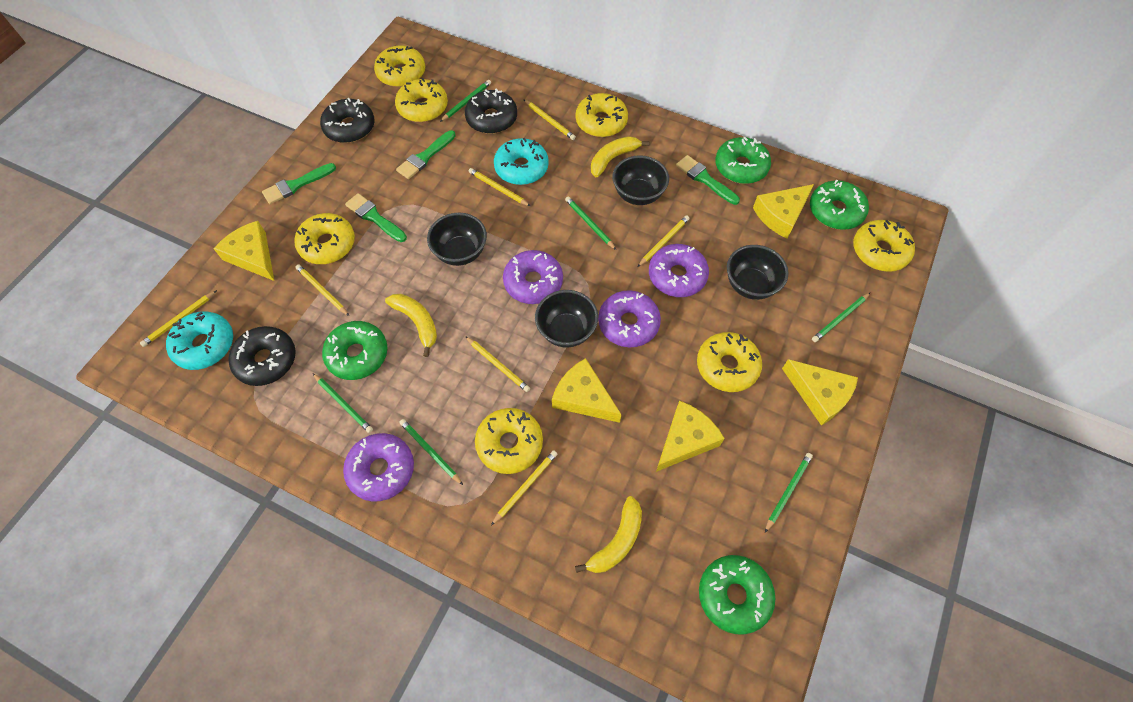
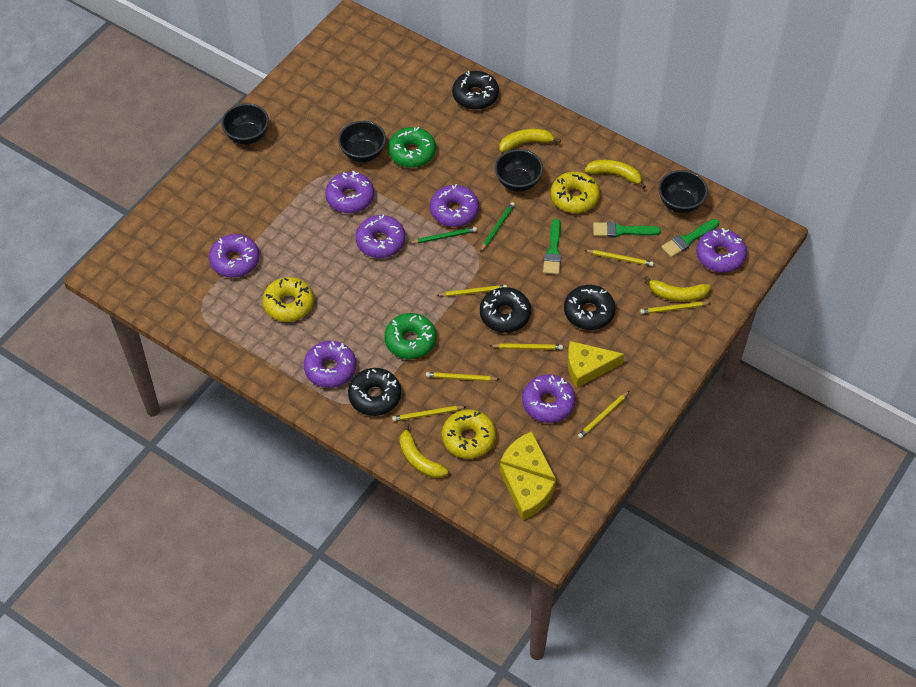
black donut: [229,326,296,386] [320,98,375,143] [465,88,517,134] = 3 -> [348,368,401,416] [452,71,499,110] [480,287,531,333] [564,285,615,330] = 4
green brush: [262,163,336,204] [345,193,407,242] [396,130,456,179] [676,155,740,205] = 4 -> [543,219,562,275] [593,222,661,238] [661,219,719,258] = 3
green donut: [322,321,388,380] [699,555,776,634] [715,137,771,184] [810,180,869,230] = 4 -> [384,313,436,359] [388,127,436,168] = 2
green pencil: [313,374,373,433] [399,419,463,485] [440,80,491,122] [565,197,616,250] [765,453,813,533] [812,293,870,342] = 6 -> [409,227,477,244] [480,202,515,252] = 2
purple donut: [343,433,414,502] [503,250,563,304] [598,290,661,348] [649,244,709,297] = 4 -> [209,234,260,278] [304,341,356,388] [325,171,374,213] [356,215,405,258] [430,184,479,227] [522,375,576,423] [696,228,747,273] = 7
turquoise donut: [166,311,233,370] [494,138,549,185] = 2 -> none = 0
yellow banana: [385,294,437,357] [575,496,642,573] [591,136,649,177] = 3 -> [400,423,448,478] [499,128,561,152] [585,159,646,189] [644,276,711,302] = 4
yellow cheese: [213,221,274,281] [552,358,622,423] [656,400,725,472] [753,184,814,239] [782,359,858,425] = 5 -> [500,431,556,483] [500,463,555,520] [568,341,624,388] = 3
yellow donut: [294,213,355,264] [374,46,425,87] [395,78,448,122] [475,408,543,474] [576,93,628,137] [697,332,762,392] [853,220,915,272] = 7 -> [262,277,314,322] [442,409,496,459] [551,171,600,213] = 3

